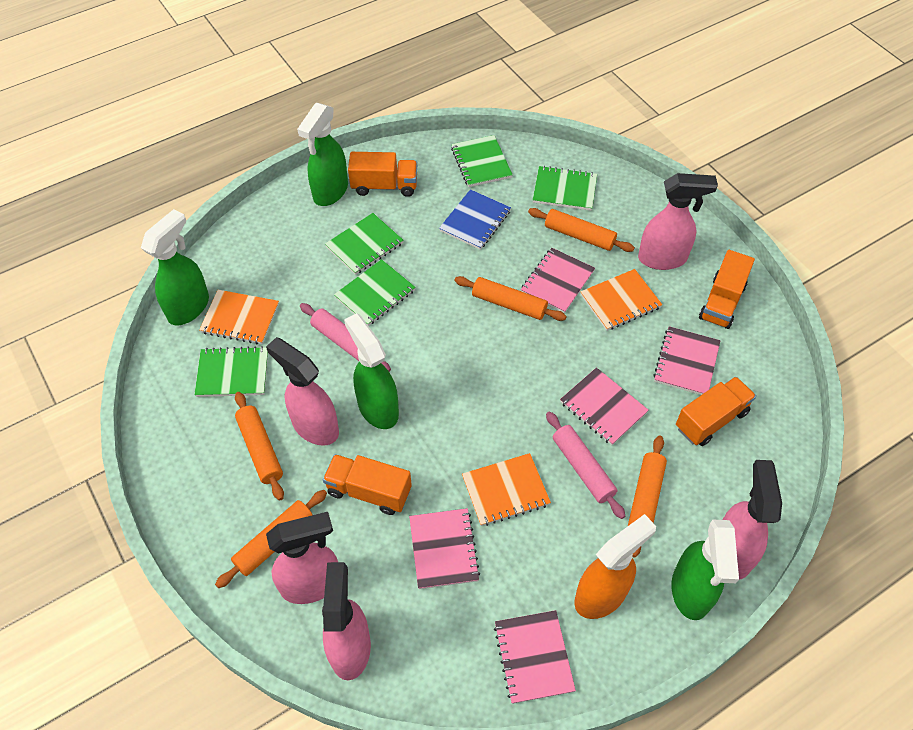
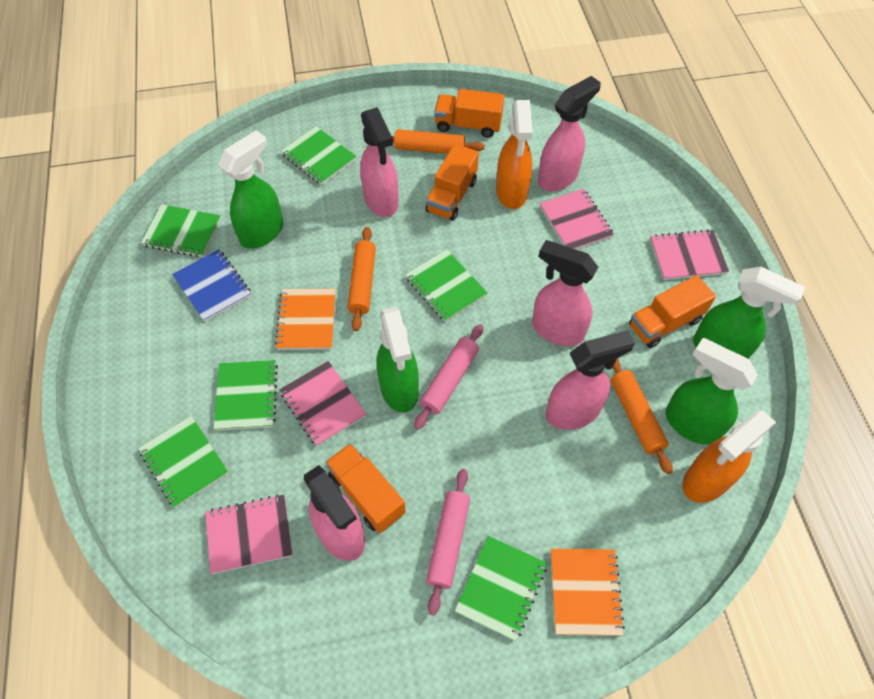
green notebook: [194,346,268,397] [325,213,404,275] [334,259,416,326] [451,135,513,187] [533,166,597,211] = 5 -> [138,416,229,508] [141,204,221,257] [214,360,278,431] [281,126,357,185] [405,249,487,322] [455,536,547,641] = 6
orange notebook: [199,290,279,344] [462,453,551,526] [580,269,662,331] = 3 -> [275,289,336,350] [551,548,625,636] = 2
orange rolling pin: [215,490,327,588] [235,392,284,501] [454,276,567,321] [528,208,635,252] [628,435,667,557] = 5 -> [348,227,376,331] [392,129,485,154] [611,358,672,474] = 3
orange spray bottle: [574,514,656,619] = 1 -> [496,100,533,209] [682,411,776,503] = 2
pink notebook: [409,508,480,589] [494,610,576,704] [521,248,595,314] [560,367,649,445] [653,326,721,395] = 5 -> [205,495,293,574] [279,361,366,446] [540,189,614,250] [650,229,729,280] = 4

